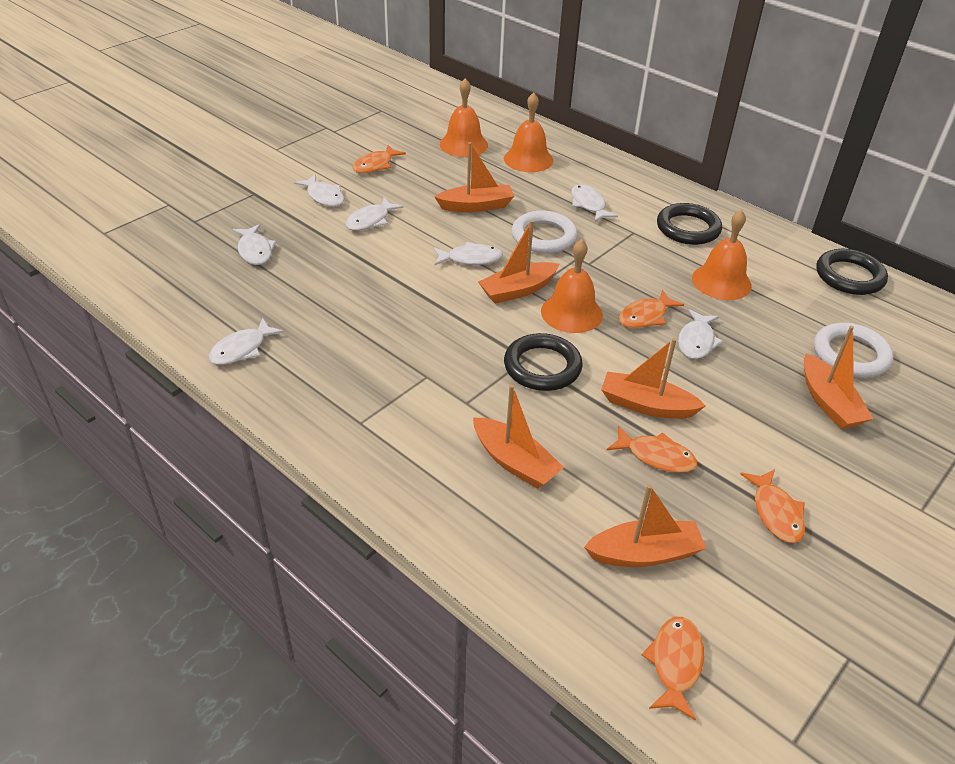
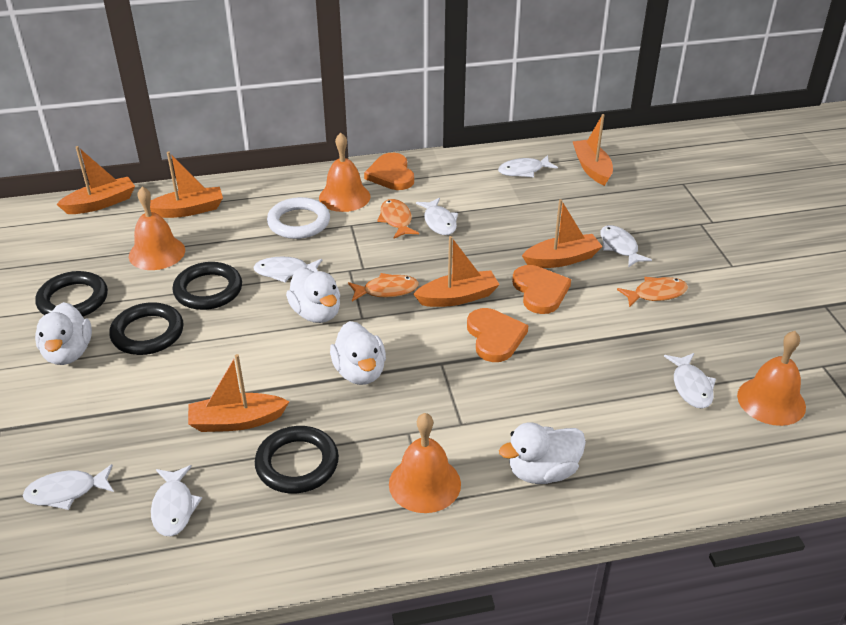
black ring: [504,333,583,391] [657,203,722,245] [816,249,888,295] = 3 -> [35,271,108,317] [109,302,184,355] [172,262,242,310] [255,426,339,494] = 4
orange fish: [353,145,406,173] [607,426,697,473] [619,290,684,328] [642,617,704,721] [740,469,805,543] = 5 -> [348,273,419,301] [377,199,419,238] [617,277,688,307] = 3
orange heart: none = 0 -> [364,153,414,190] [467,308,528,362] [512,265,571,314] = 3
white duck: none = 0 -> [35,302,92,365] [286,267,340,323] [330,321,386,385] [499,422,586,484] = 4
white ring: [512,211,578,254] [814,323,893,378] = 2 -> [267,197,330,239] = 1

